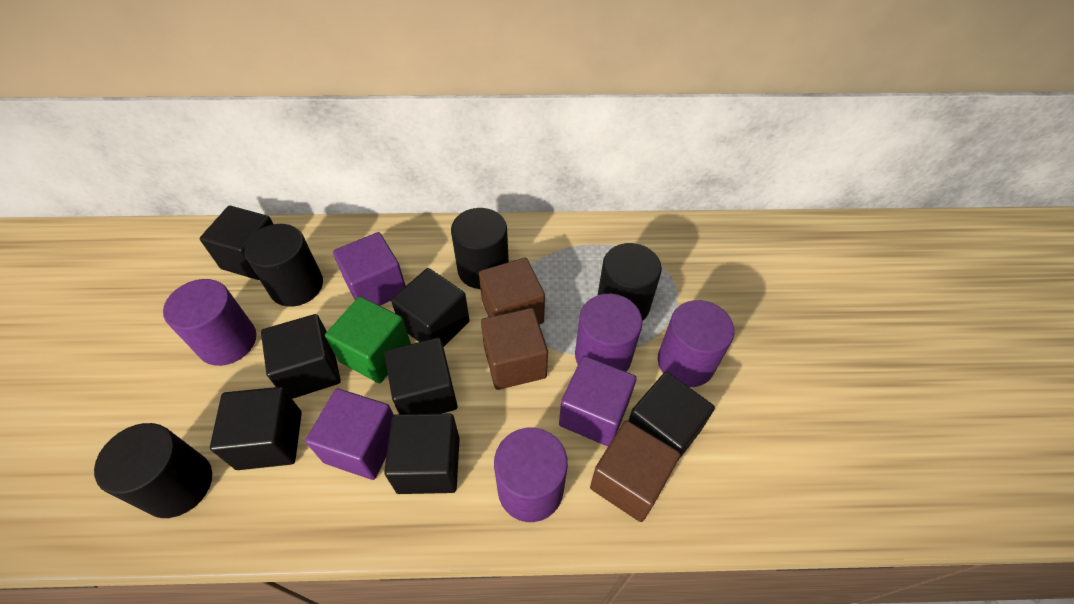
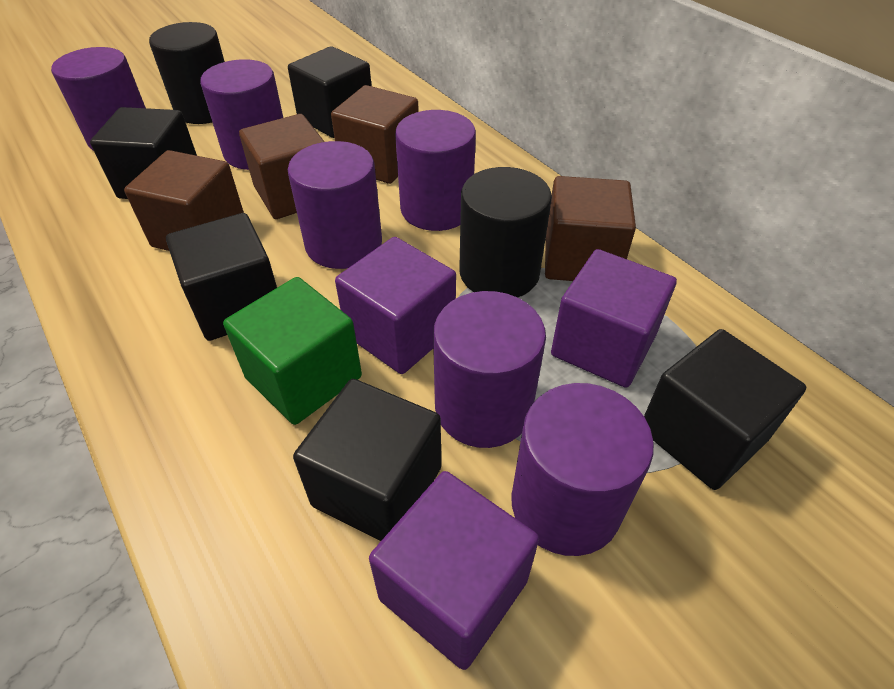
black cube: [200,206,273,280] [210,387,302,470] [261,314,341,399] [384,338,458,414] [384,414,460,494] [391,268,470,347] [628,372,715,459] = 7 -> [90,107,197,199] [166,213,277,341] [288,46,372,138] [293,379,441,541] [644,329,806,490] = 5
black cylinder: [94,423,212,518] [244,224,323,307] [451,208,509,289] [598,243,662,321] = 4 -> [149,22,225,124] [459,167,552,297] = 2
brown cube: [479,258,545,325] [481,308,548,390] [590,421,680,522] = 3 -> [124,150,244,251] [239,114,325,219] [331,85,419,184] [545,176,636,281] = 4
purple cylinder: [163,279,256,366] [494,428,568,522] [575,294,642,372] [658,300,734,387] = 4 -> [51,47,146,151] [200,59,283,170] [288,141,382,269] [395,110,476,231] [433,291,546,448] [511,383,654,556] = 6

